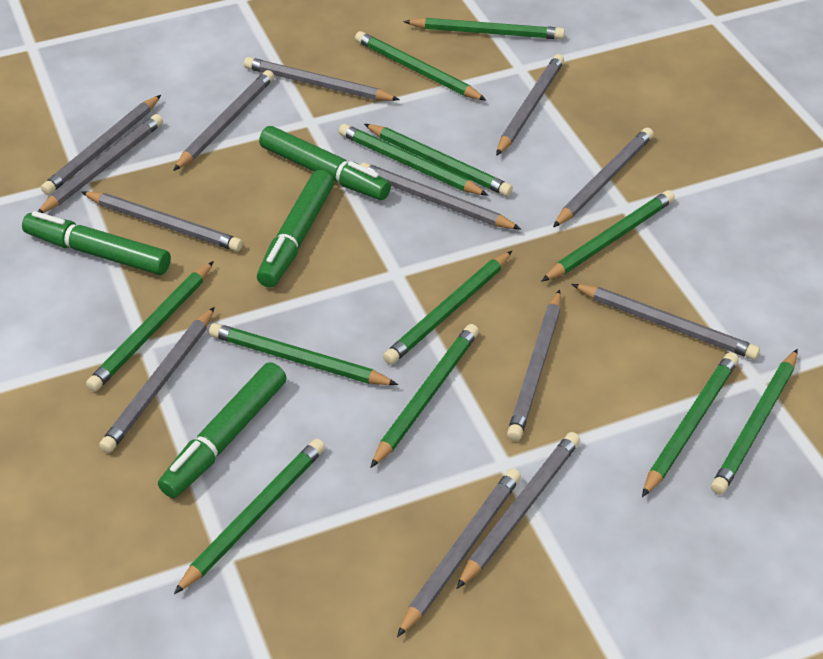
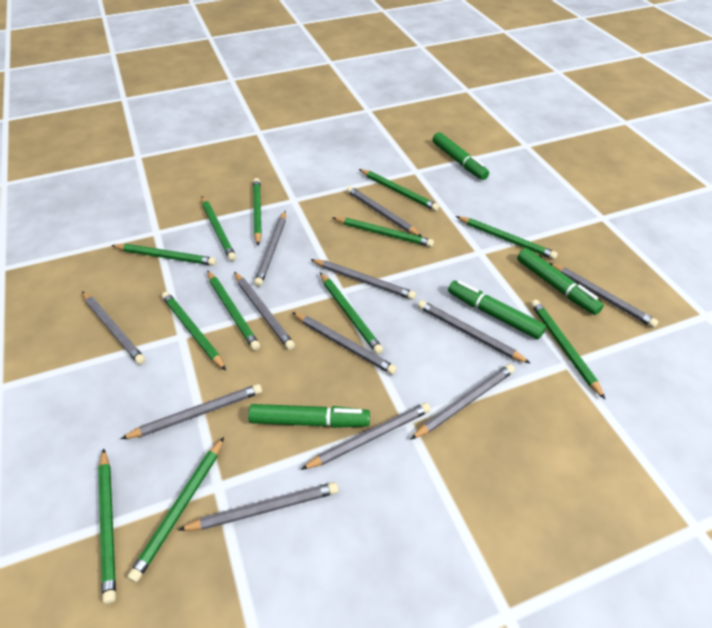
grey pencil: [38,114,163,213] [41,95,161,195] [81,191,243,251] [99,307,215,453] [173,70,274,171] [244,57,400,101] [361,162,521,229] [397,468,521,637] [456,432,580,589] [496,54,564,156] [507,290,561,441] [553,128,654,227] [571,284,760,360] = 13 -> [82,291,146,364] [121,384,262,439] [178,482,338,531] [234,272,295,350] [254,211,286,287] [292,312,397,375] [300,403,431,470] [310,259,416,300] [347,186,422,237] [410,364,515,440] [418,300,531,364] [549,263,658,328] = 12

